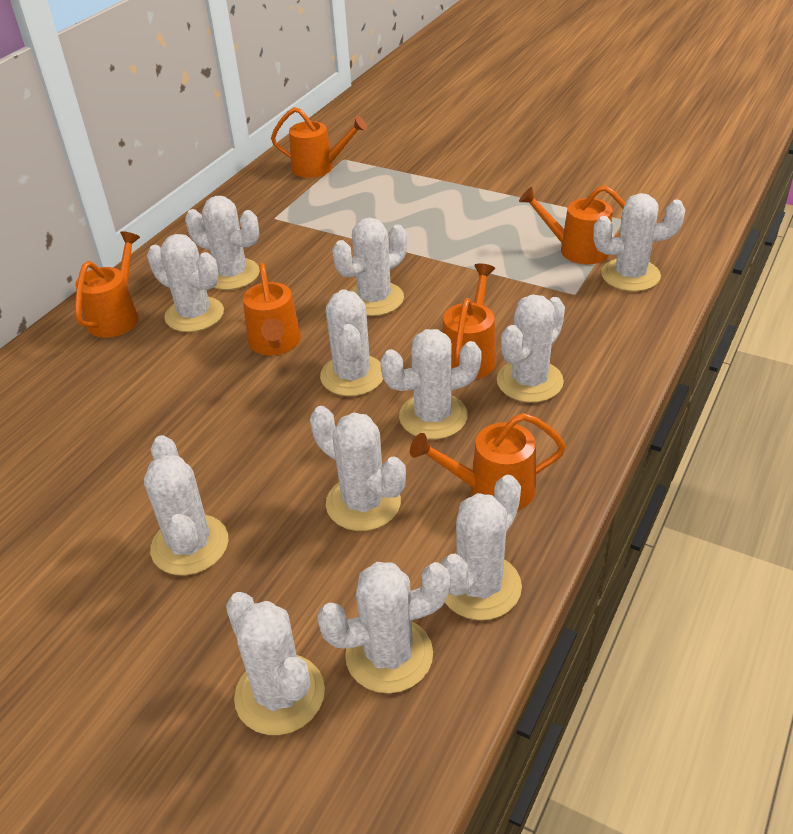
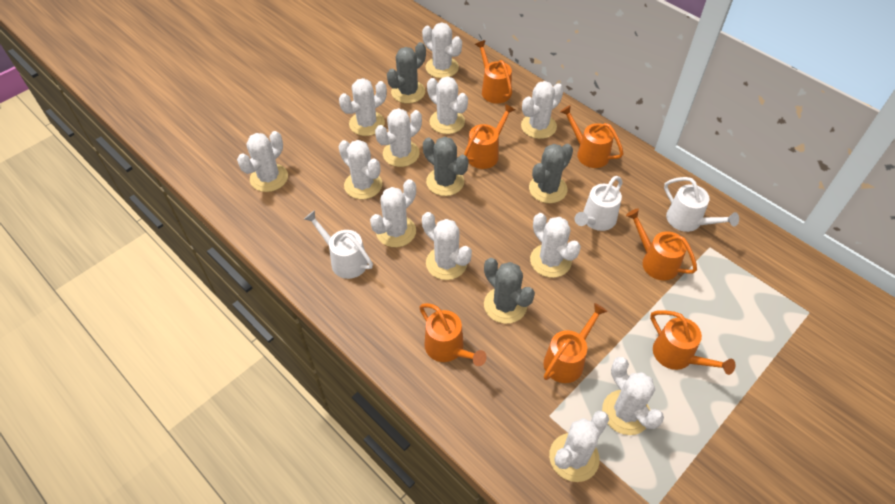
grey cactus: none = 0 -> [387,42,426,104] [423,137,469,196] [484,258,535,324] [529,144,573,203] = 4
orange watering can: [75,231,140,338] [243,263,301,355] [271,107,367,178] [410,413,566,510] [442,263,497,379] [519,186,625,264] = 6 -> [419,303,487,366] [464,104,515,169] [475,40,512,104] [543,303,608,383] [560,105,624,168] [626,208,697,281] [650,310,735,375] = 7
white watering can: none = 0 -> [304,210,373,279] [575,176,622,231] [664,177,739,232] = 3

